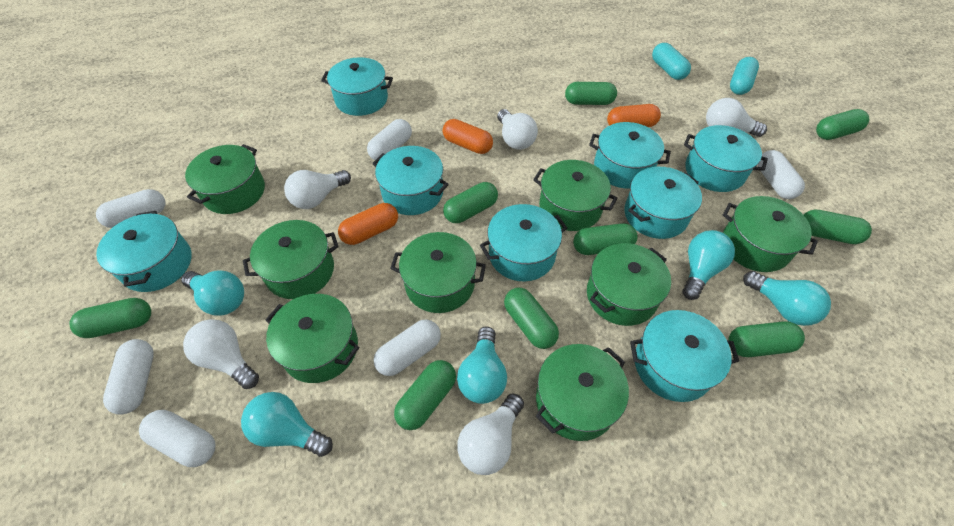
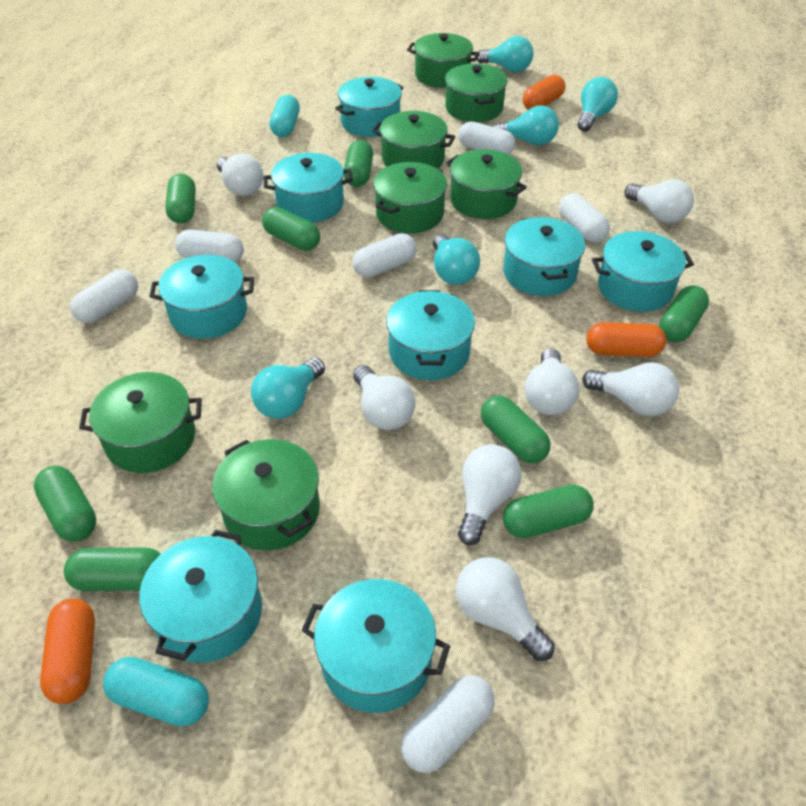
green capsule: [69,298,151,338] [394,360,456,430] [443,182,498,223] [504,288,559,349] [565,82,617,105] [573,223,638,255] [728,321,805,357] [803,210,872,244] [816,109,869,140] = 9 -> [33,466,96,541] [64,547,160,591] [165,174,196,224] [262,207,320,251] [344,140,373,187] [481,395,551,463] [503,485,593,538] [659,285,709,342] = 8
green pot: [185,144,265,214] [243,220,339,299] [265,294,359,383] [390,232,486,313] [533,160,617,231] [536,344,629,441] [587,243,671,326] [723,196,818,272] = 8 -> [79,372,202,473] [212,439,320,551] [372,111,455,168] [373,162,447,233] [407,33,480,88] [445,63,508,122] [446,149,527,219] = 7
white light bulb: [183,319,259,389] [284,170,351,209] [457,393,524,475] [497,109,538,150] [706,98,767,137] = 5 -> [217,154,263,196] [353,365,415,430] [456,557,555,661] [458,444,521,545] [525,348,579,415] [582,362,679,416] [624,179,694,223] = 7

